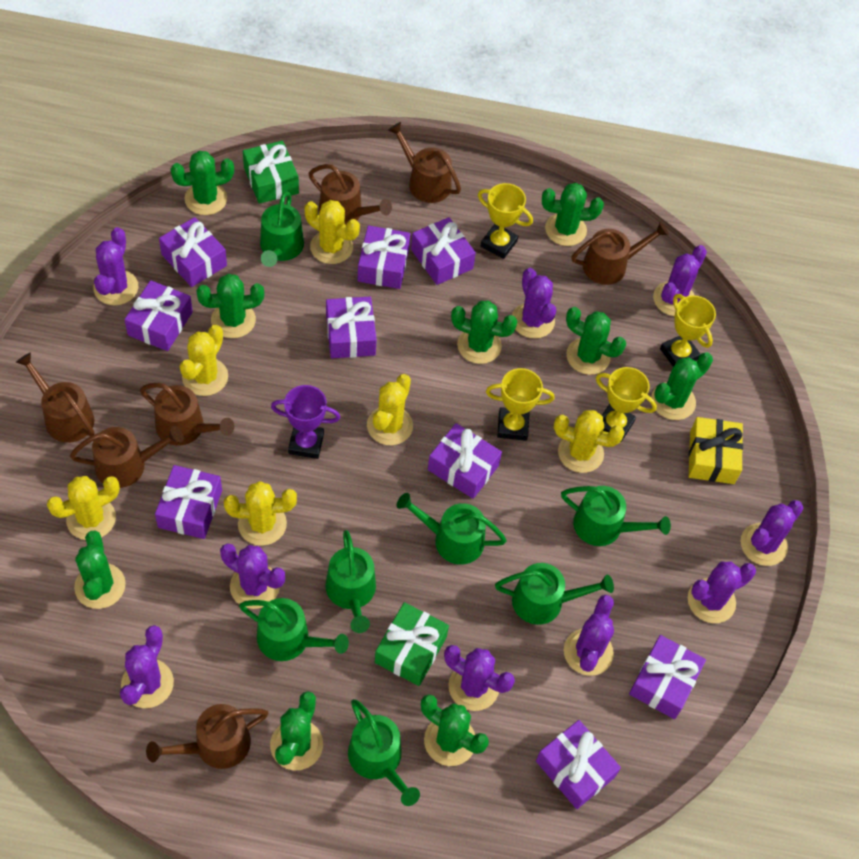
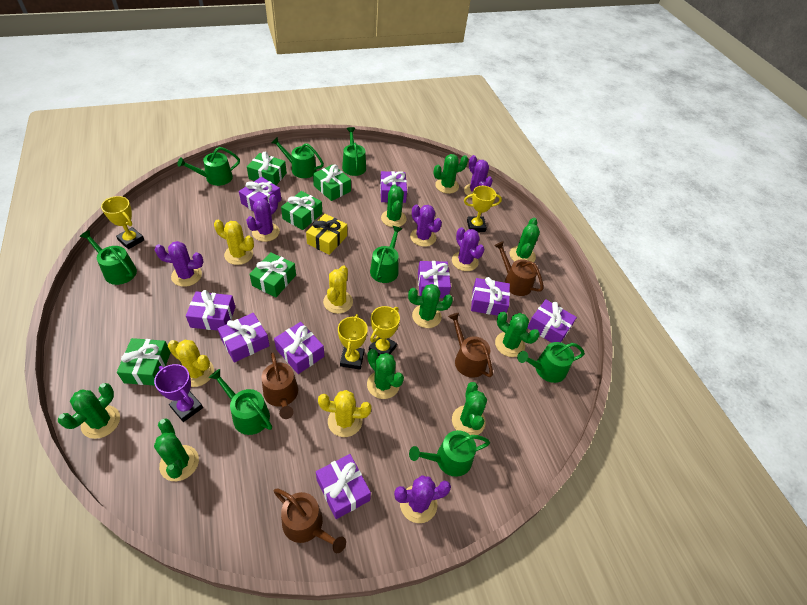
brown watering can: [16,352,94,443] [70,426,184,488] [140,382,234,445] [146,704,269,769] [309,164,392,225] [388,122,461,203] [571,222,669,285] = 7 -> [262,353,298,419] [273,488,346,553] [448,313,493,378] [494,241,544,296] = 4
green gift: [243,141,299,204] [375,602,449,686] = 2 -> [117,338,171,385] [247,152,287,185] [250,252,296,297] [281,191,322,230] [313,164,351,201] = 5
green watering can: [239,598,349,661] [260,191,304,267] [326,530,376,633] [348,699,420,806] [396,493,507,565] [495,563,614,625] [561,486,671,546] = 7 -> [80,230,137,285] [177,147,240,186] [209,369,272,435] [271,137,324,178] [342,127,366,176] [370,226,402,283] [409,430,490,477] [517,342,585,383] = 8
purple cactus: [93,227,138,305] [120,625,174,708] [220,543,285,609] [444,645,515,711] [512,268,556,339] [564,595,614,676] [653,245,707,316] [688,561,756,623] [741,500,803,566] = 9 -> [154,241,203,287] [246,194,280,242] [394,475,451,523] [410,205,442,247] [452,227,484,271] [464,155,493,198] = 6
yellow cactus: [47,476,120,540] [180,325,228,396] [224,481,297,546] [305,200,360,264] [367,374,413,445] [554,410,624,473] = 6 -> [168,340,214,387] [214,220,254,265] [318,390,372,437] [323,265,353,314] = 4

